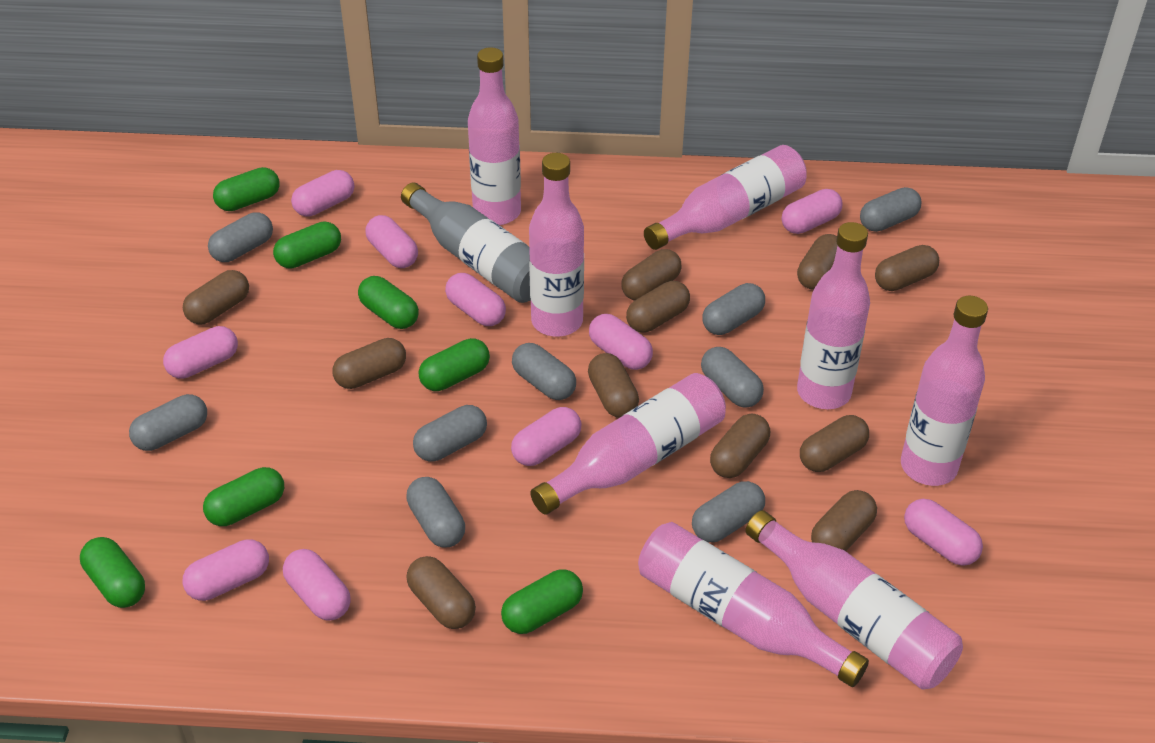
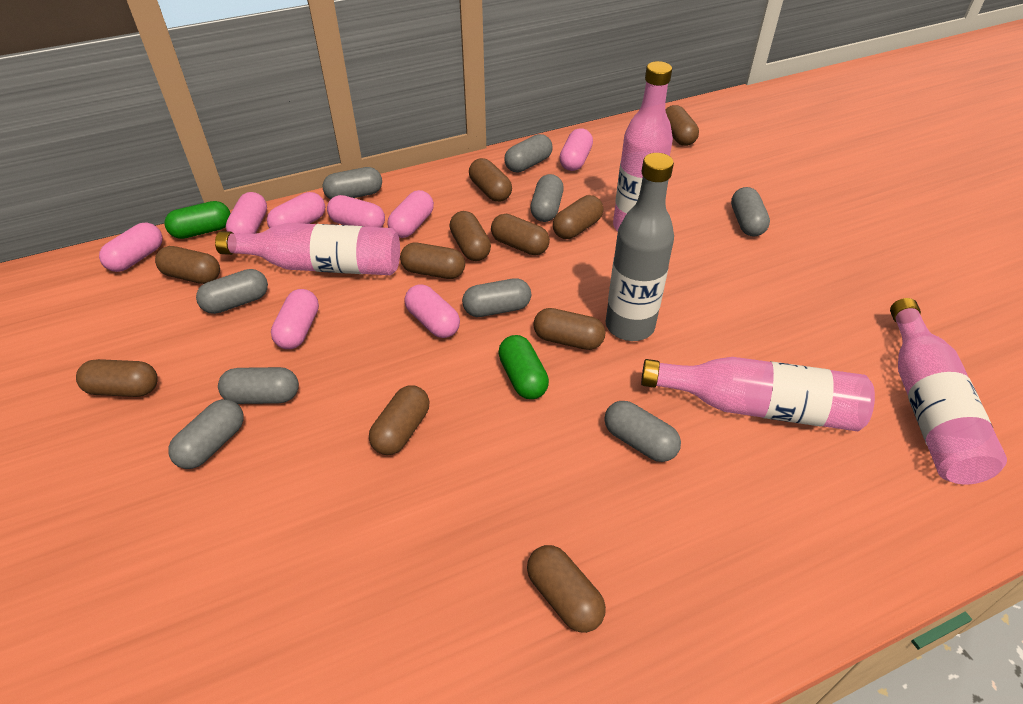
green capsule: [80,537,145,608] [203,467,284,526] [213,167,280,211] [273,221,341,269] [358,276,419,329] [419,338,490,391] [501,570,583,634] = 7 -> [164,201,231,239] [498,335,549,399] = 2
pink bottle: [468,47,521,225] [529,153,584,337] [530,373,726,515] [638,522,869,687] [644,145,807,250] [745,510,963,689] [797,222,870,409] [901,296,988,486] = 8 -> [215,223,400,275] [613,61,673,231] [641,357,875,431] [890,298,1007,485] = 4
pink capsule: [163,326,238,379] [182,539,269,601] [283,549,351,621] [291,170,354,217] [365,215,418,268] [445,273,506,326] [511,407,581,466] [589,314,653,370] [782,189,843,234] [904,499,983,566] = 10 -> [99,223,163,272] [226,192,267,234] [267,192,325,228] [271,289,319,349] [327,195,385,228] [388,190,434,238] [405,284,460,338] [559,128,593,171] = 8

